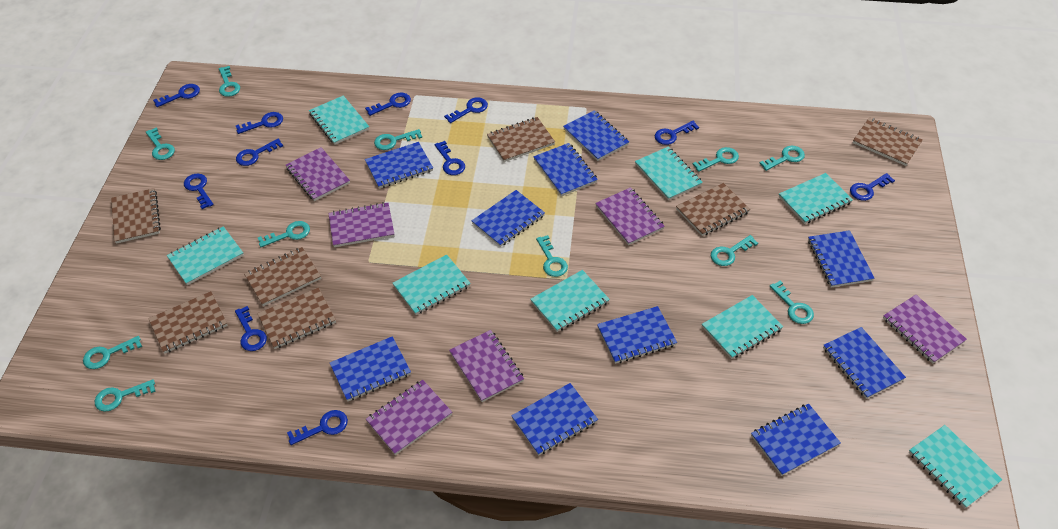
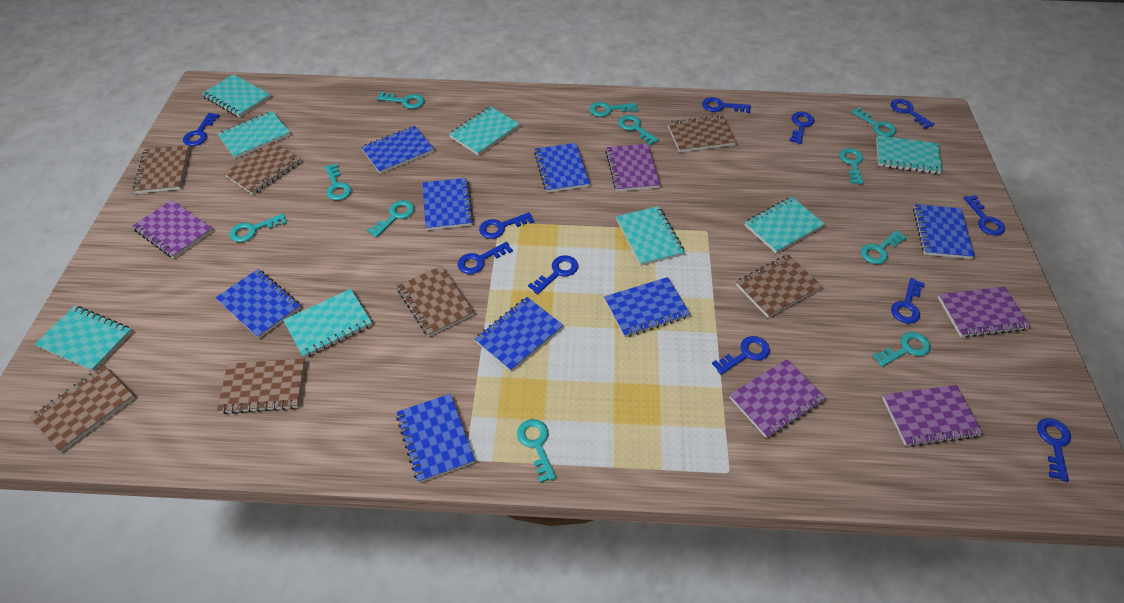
blue notebook: [330,336,411,401] [365,142,433,189] [472,190,545,247] [511,383,598,456] [533,143,598,196] [563,110,629,161] [597,306,677,364] [751,404,841,476] [808,230,875,287] [823,327,906,399] = 10 -> [216,269,301,338] [361,126,434,174] [396,394,475,483] [422,178,474,230] [475,297,563,372] [534,143,590,193] [604,277,690,337] [913,204,975,259] = 8
purple notebook: [286,147,350,201] [328,202,394,247] [366,380,452,455] [449,330,524,402] [595,187,665,245] [883,295,967,364] = 6 -> [132,200,213,259] [605,144,660,192] [729,359,825,438] [882,385,983,447] [938,287,1031,338] = 5

